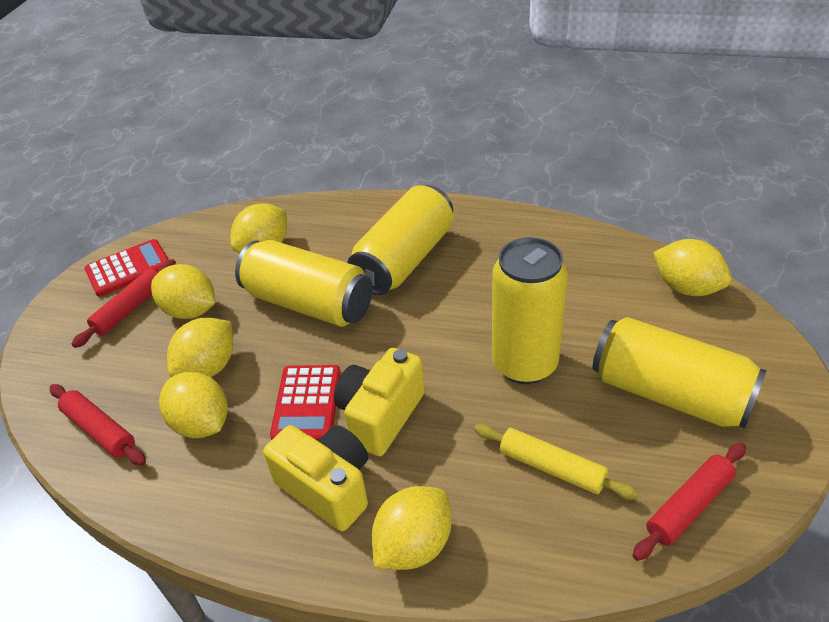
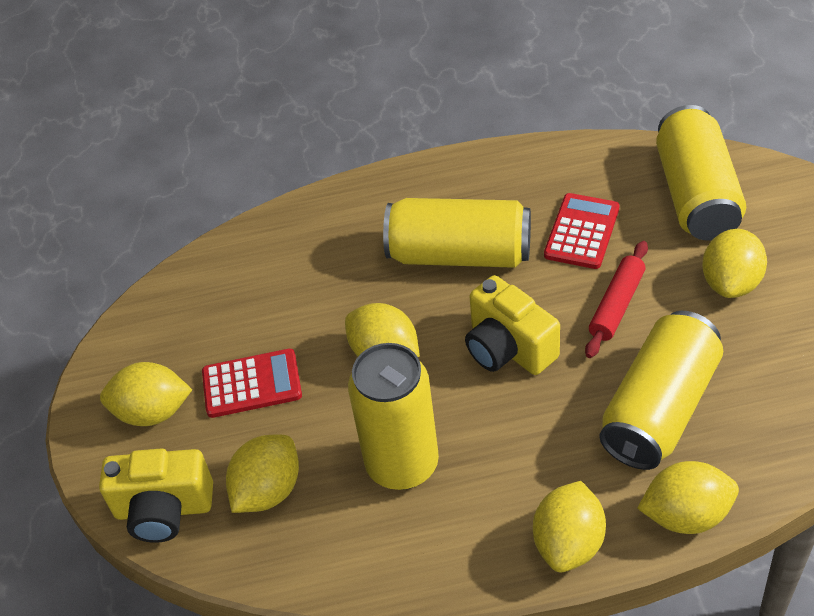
red rolling pin: [50,384,146,466] [71,259,176,348] [632,443,746,561] = 3 -> [585,241,648,358] = 1
yellow rolling pin: [474,424,639,500] = 1 -> none = 0

